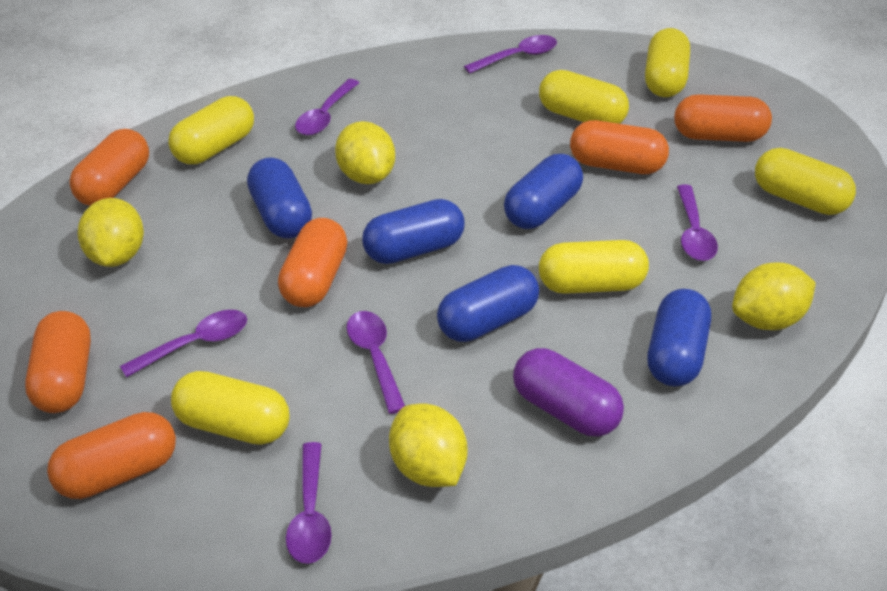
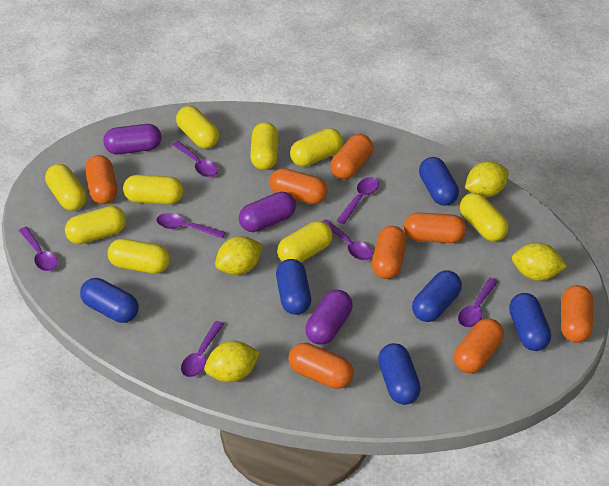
blue capsule: [247,157,312,239] [362,199,465,264] [437,265,539,342] [504,154,583,229] [647,289,711,386] = 5 -> [80,278,139,323] [276,259,311,315] [378,343,421,405] [412,270,462,322] [419,157,459,206] [509,293,551,351] = 6
orange capsule: [25,311,91,413] [47,412,176,499] [69,129,149,206] [278,218,348,307] [570,120,669,174] [674,94,772,142] = 6 -> [85,155,117,204] [270,168,327,204] [289,343,353,389] [330,134,373,179] [372,226,406,279] [404,212,466,243] [454,318,504,373] [561,285,593,343] = 8
purple capsule: [513,348,624,437] = 1 -> [103,124,161,154] [239,192,296,232] [305,290,353,345] = 3
purple spoon: [120,310,247,378] [286,442,332,564] [295,79,359,135] [347,311,405,414] [464,35,557,74] [677,185,718,261] = 6 -> [19,227,58,271] [156,213,226,239] [172,141,218,177] [181,321,224,377] [322,219,373,260] [336,177,379,224] [458,278,498,328] = 7
yellow capsule: [168,96,254,164] [171,371,290,445] [539,70,629,124] [539,240,649,294] [645,28,690,97] [755,148,856,215] = 6 -> [45,164,87,211] [65,206,126,244] [107,239,170,274] [123,175,183,204] [176,106,219,149] [250,122,279,170] [277,221,333,262] [290,128,343,167] [460,193,509,241] = 9

